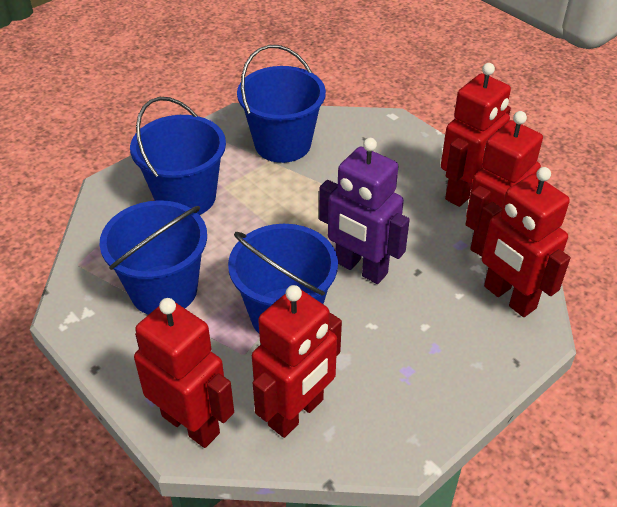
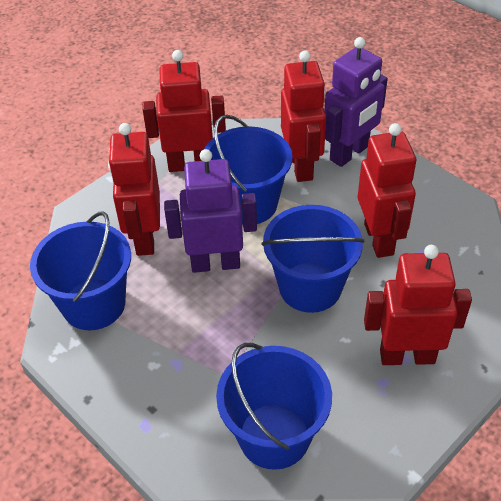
purple robot: [319,138,410,284] = 1 -> [164,149,257,273] [324,37,388,167] = 2

